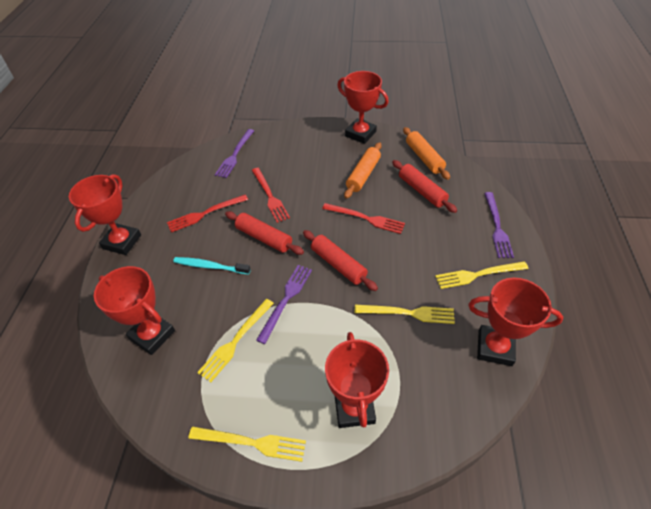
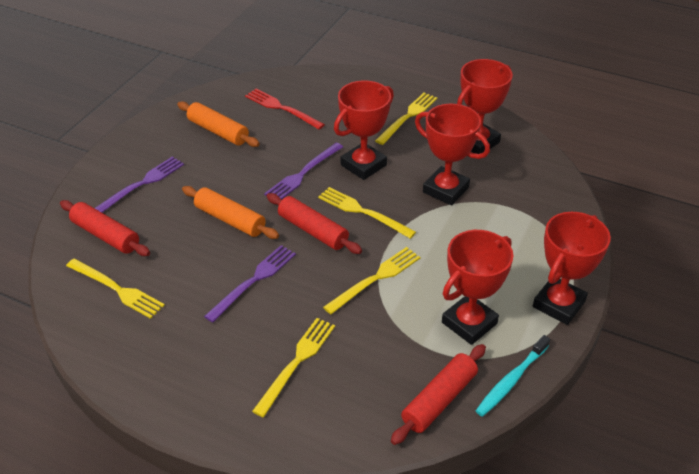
red fork: [167,195,248,233] [252,168,290,223] [322,203,405,234] = 3 -> [245,89,325,129] = 1
yellow fork: [188,426,306,462] [197,299,274,382] [355,304,455,324] [435,261,528,289] = 4 -> [66,259,165,319] [252,318,335,417] [318,187,416,239] [323,247,421,314] [375,93,437,145] = 5

